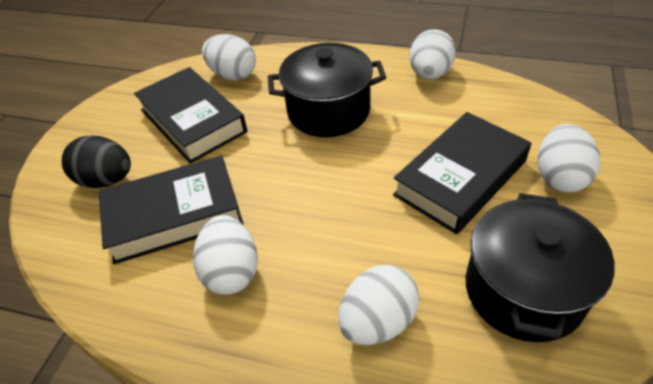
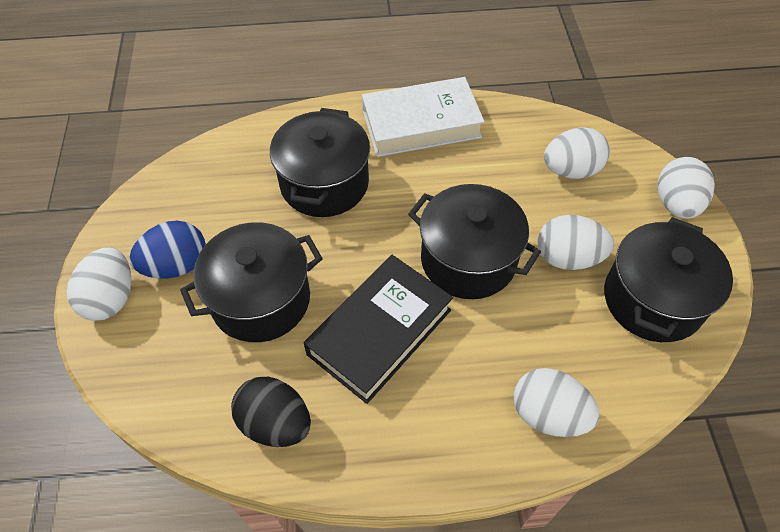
black book: [99,155,243,264] [134,67,247,164] [393,112,531,234] = 3 -> [304,255,453,404] = 1
black pot: [268,43,386,137] [466,193,615,342] = 2 -> [180,222,323,342] [270,108,370,217] [408,184,541,299] [604,217,733,342] = 4
blue egg: none = 0 -> [129,221,206,278] = 1
white book: none = 0 -> [362,77,485,157] = 1

